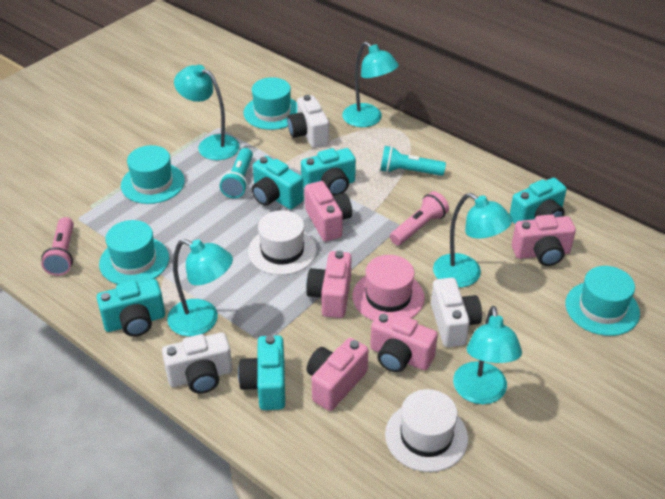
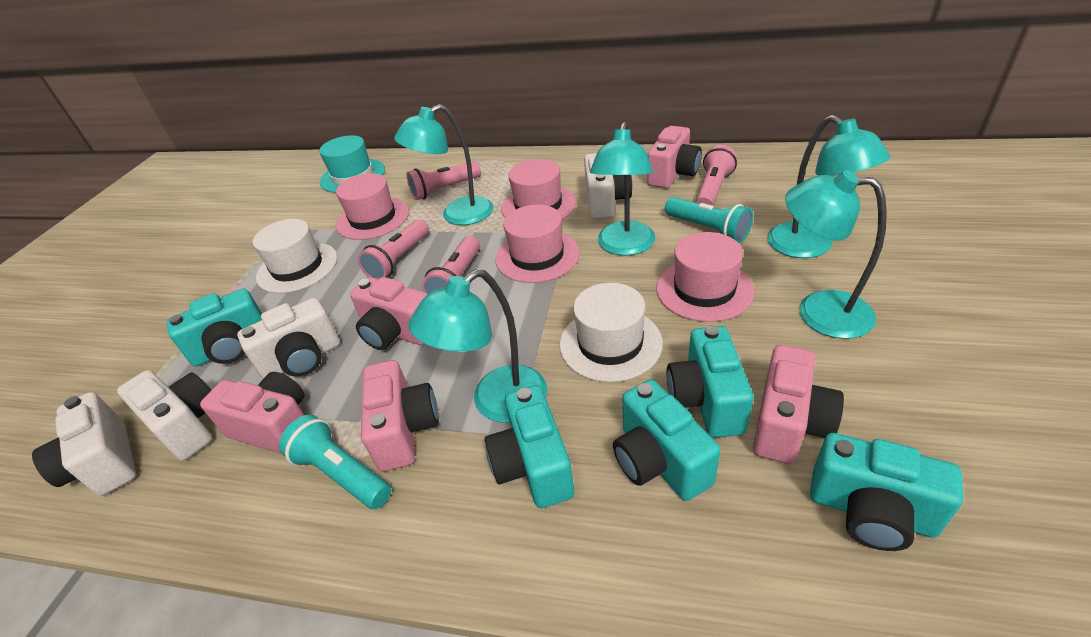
pink flashlight: [41,217,74,276] [390,191,449,245] = 2 -> [358,219,429,279] [406,161,481,200] [422,236,480,294] [696,145,737,206] = 4
pink hat: [353,255,425,321] = 1 -> [336,173,409,240] [496,205,580,283] [501,159,576,220] [656,232,755,322] = 4
turquoise hat: [99,220,169,284] [121,145,185,204] [243,77,297,130] [565,266,640,336] = 4 -> [319,135,385,193] = 1
white camera: [162,332,233,393] [287,95,329,148] [431,278,482,347] = 3 -> [32,392,136,496] [117,370,212,461] [237,298,340,379] [584,153,632,219] = 4

